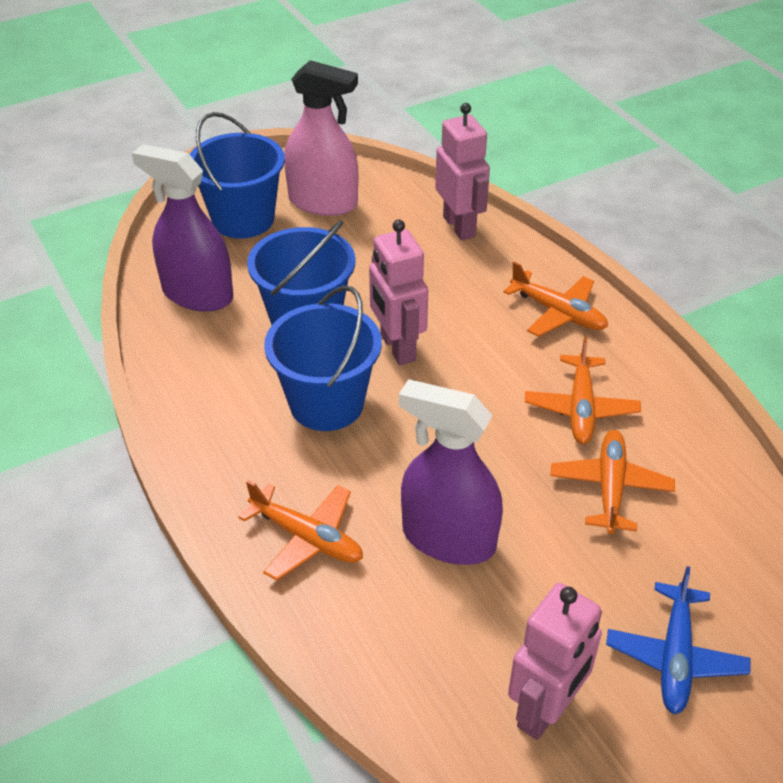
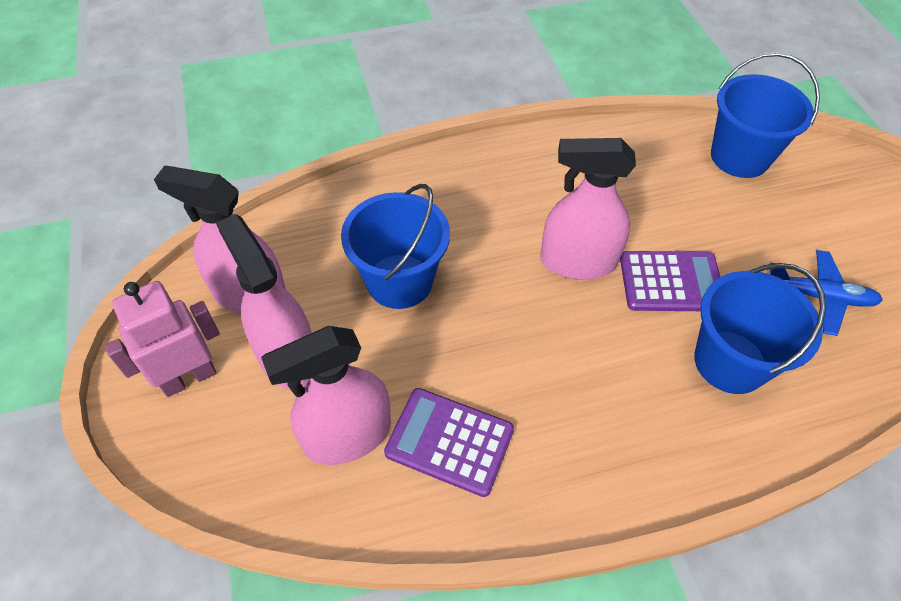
orange plane: [238,480,363,581] [503,262,608,337] [525,337,641,444] [550,430,675,534] = 4 -> none = 0
pink robot: [369,220,428,365] [435,103,490,240] [508,583,602,740] = 3 -> [105,281,220,397] = 1
pink spray bottle: [284,60,358,216] = 1 -> [154,166,286,314] [216,214,312,389] [261,326,391,465] [540,138,636,280] = 4
purple calculator: none = 0 -> [384,388,514,497] [620,251,720,311] = 2
purple spray bottle: [132,144,233,312] [399,379,503,565] = 2 -> none = 0

